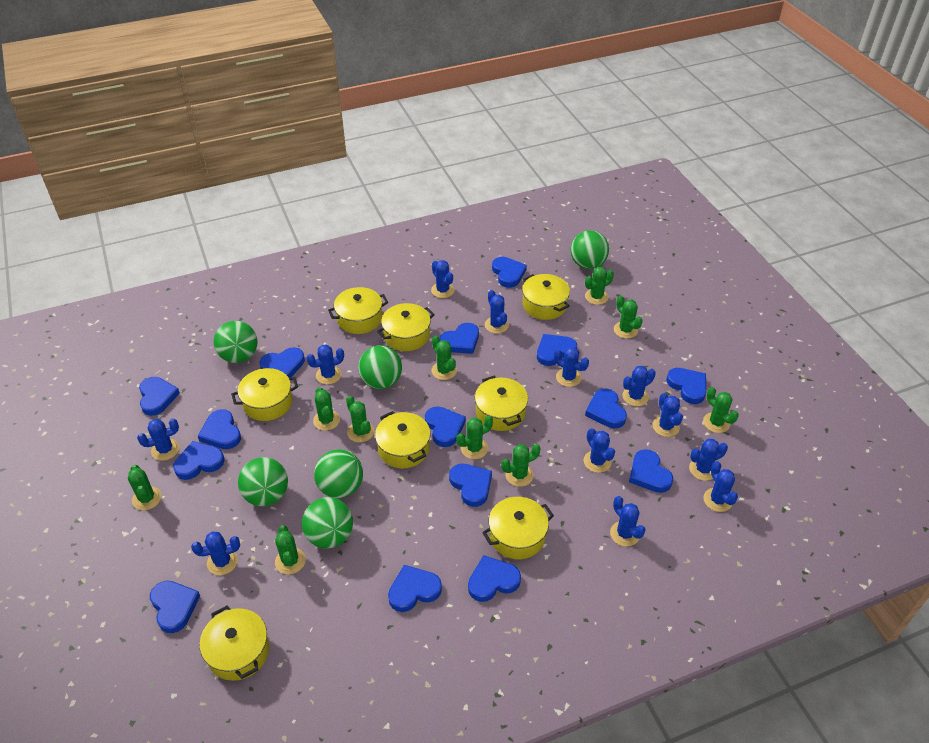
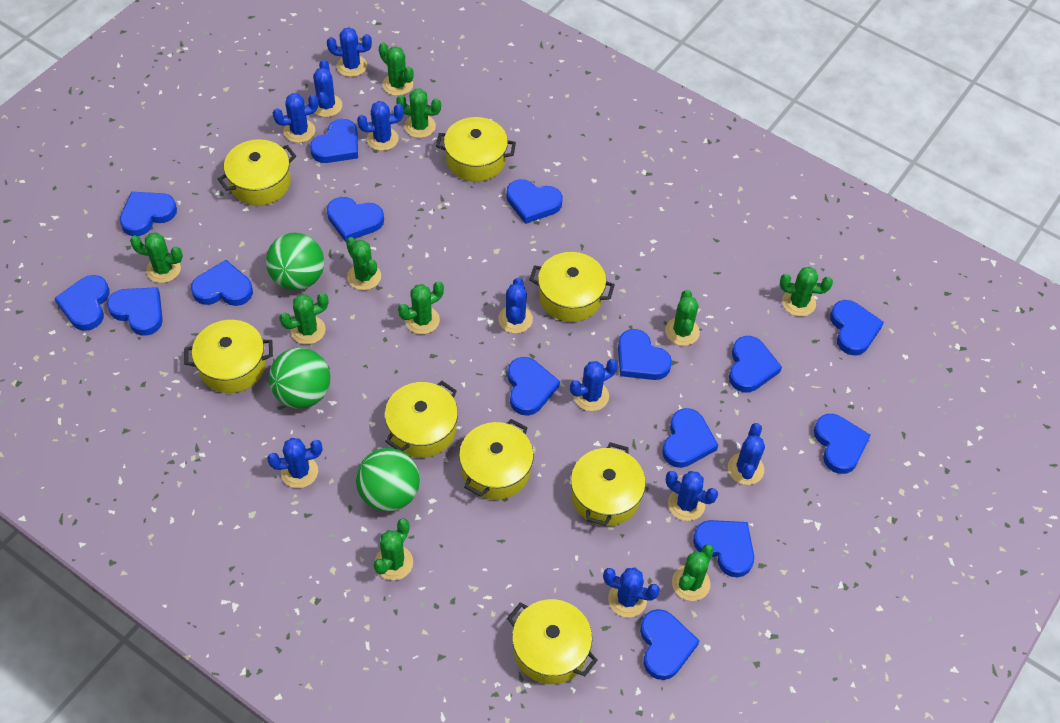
blue cactus: [137,419,179,461] [191,532,240,575] [307,344,344,384] [431,260,455,298] [485,290,509,334] [554,347,589,387] [584,428,615,473] [610,496,646,547] [622,366,656,406] [653,393,683,437] [689,439,728,481] [703,461,738,512] = 12 -> [267,438,322,488] [273,93,319,143] [313,60,342,117] [327,27,372,77] [357,101,404,151] [498,277,533,333] [570,359,618,411] [603,568,660,617] [666,471,718,521] [728,423,765,485] = 10
green ball: [214,321,258,363] [238,457,288,506] [302,497,353,549] [314,449,363,498] [358,345,402,389] [570,230,609,269] = 6 -> [266,233,324,290] [269,348,330,408] [356,448,420,512] = 3

